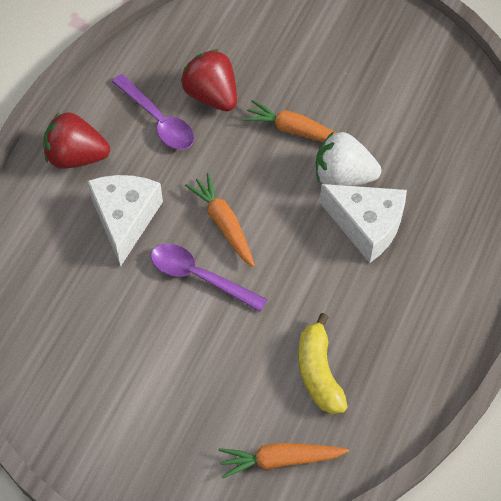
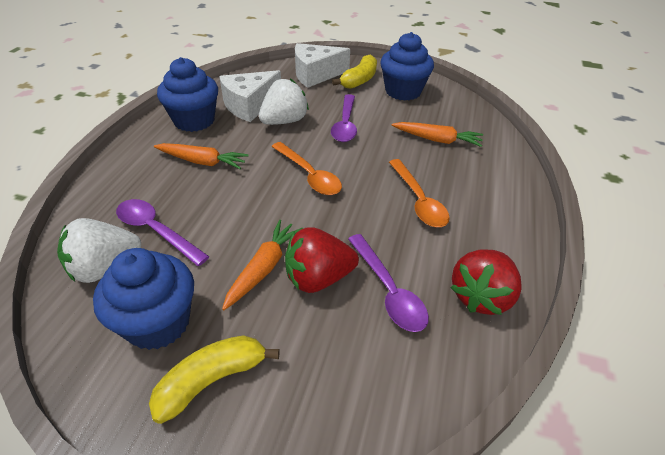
blue cupcake: none = 0 -> [93,248,194,350] [157,57,218,132] [380,32,434,101] = 3
orange spoon: none = 0 -> [272,142,342,195] [389,159,450,227] = 2
purple spoon: [112,74,194,150] [151,243,267,312] = 2 -> [116,199,210,266] [331,94,357,142] [348,234,429,332] = 3
white strawberry: [316,131,381,186] = 1 -> [57,218,141,283] [259,79,309,125] = 2
yellow banana: [298,313,348,414] = 1 -> [149,335,280,424] [332,55,377,89] = 2

